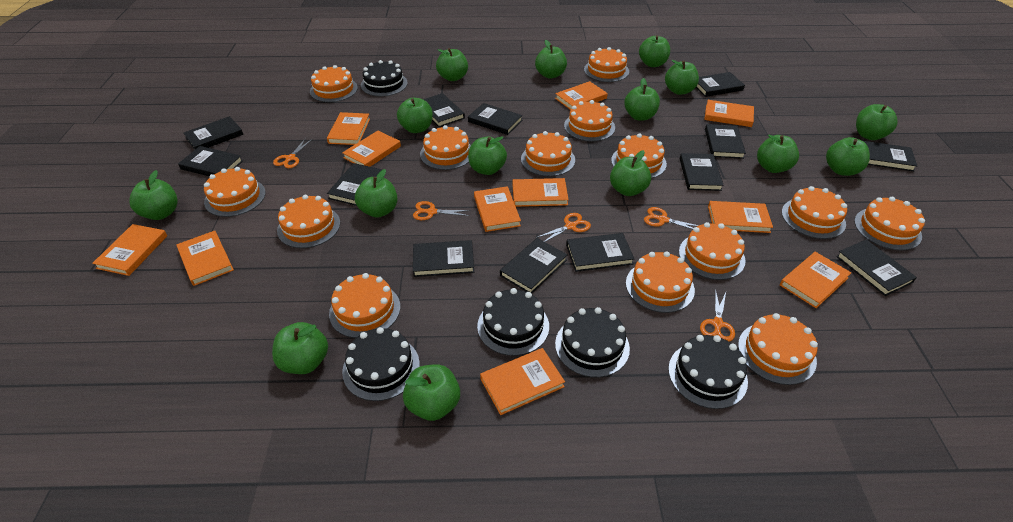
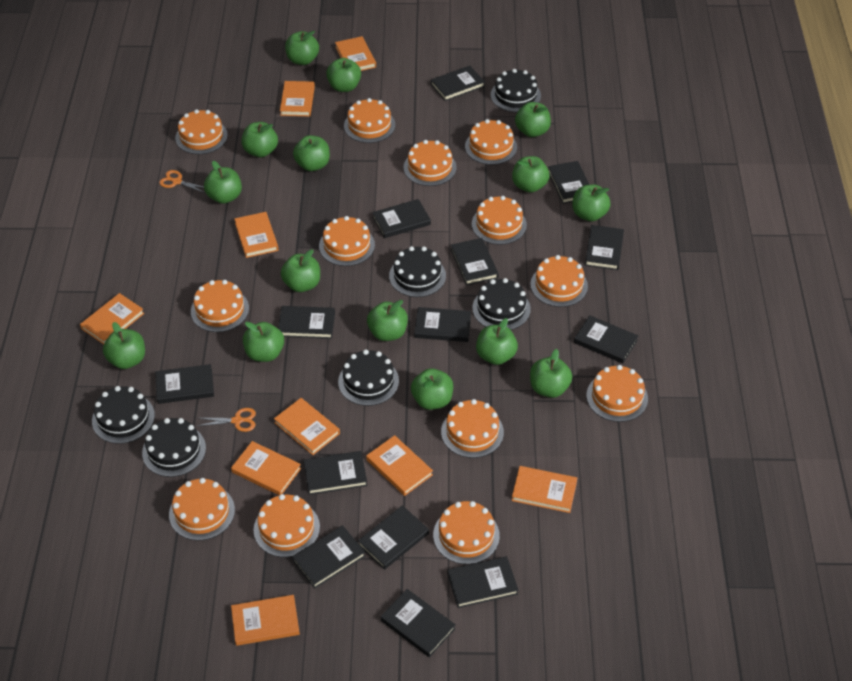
black book: [178,146,243,176] [184,116,243,150] [327,163,382,206] [413,240,474,277] [423,93,465,127] [468,103,523,135] [500,238,568,293] [566,233,634,272] [680,153,724,191] [696,72,745,97] [705,124,746,159] [836,239,917,296] [863,141,917,171] = 13 -> [155,364,214,404] [278,306,335,339] [292,525,365,589] [304,451,367,495] [358,505,429,570] [372,199,431,238] [381,589,456,657] [414,307,471,342] [431,66,485,101] [447,556,518,608] [450,238,499,285] [548,161,589,204] [574,315,638,364] [585,225,624,270] = 14
black cake: [342,327,420,401] [361,60,408,97] [477,288,549,356] [555,307,630,377] [668,335,748,409] = 5 -> [92,386,155,444] [142,418,206,477] [338,349,399,406] [389,246,446,297] [472,278,531,330] [491,69,541,112] = 6
orange book: [92,224,167,276] [176,231,234,286] [327,112,370,145] [342,131,401,167] [474,186,521,232] [480,348,565,415] [513,178,569,207] [555,81,608,110] [704,100,754,127] [708,201,773,233] [780,252,851,308] = 11 -> [80,293,144,344] [231,441,301,495] [231,595,300,646] [234,212,278,258] [274,398,340,455] [280,81,315,116] [335,36,376,71] [366,435,433,496] [512,466,577,513] = 9
orange cake: [204,167,266,217] [277,195,340,248] [310,65,358,102] [329,273,400,338] [420,125,471,170] [521,131,575,176] [564,100,615,142] [584,47,629,82] [611,133,667,178] [626,251,695,313] [679,222,746,280] [738,313,818,385] [782,186,847,239] [854,197,925,250] = 14 -> [169,478,235,541] [175,109,228,154] [191,280,249,332] [254,494,320,557] [319,216,375,266] [344,98,395,143] [403,140,457,186] [433,501,500,564] [441,399,504,458] [465,119,517,165] [472,196,527,245] [530,255,588,307] [586,365,648,422] = 13
orange scissors: [273,138,312,168] [413,201,471,220] [535,213,591,242] [644,207,699,229] [700,289,735,342] = 5 -> [159,170,205,193] [197,408,256,432] = 2

